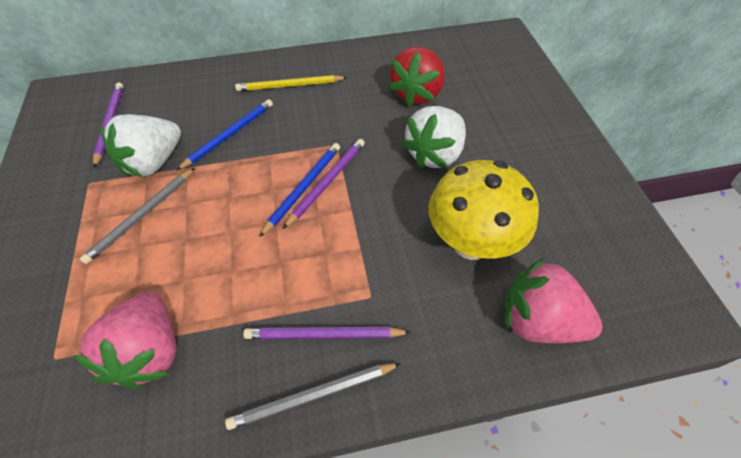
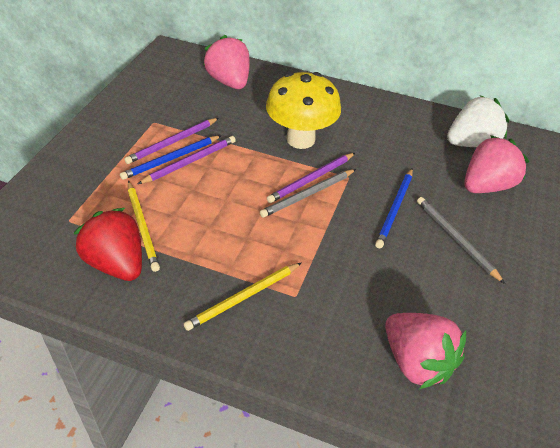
pink strawberry: [73,292,176,389] [504,258,603,343] = 2 -> [204,35,250,89] [385,313,466,389] [464,135,529,193] = 3
white strawberry: [100,114,181,177] [402,106,466,168] = 2 -> [447,95,509,147] = 1
yellow pencil: [235,75,348,91] = 1 -> [128,181,160,272] [184,262,302,331] = 2

